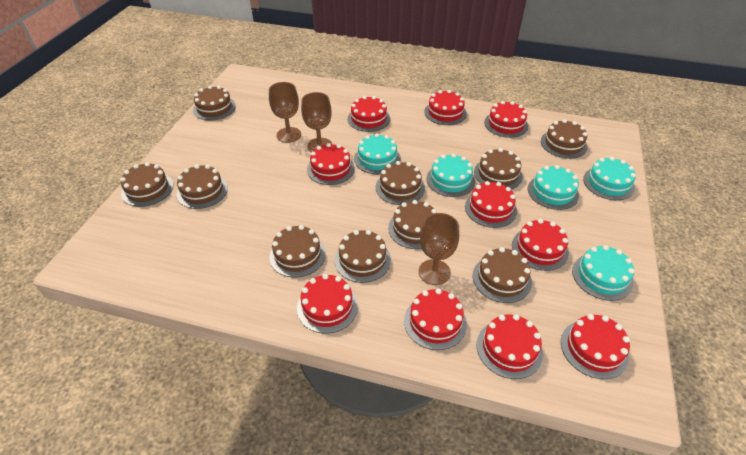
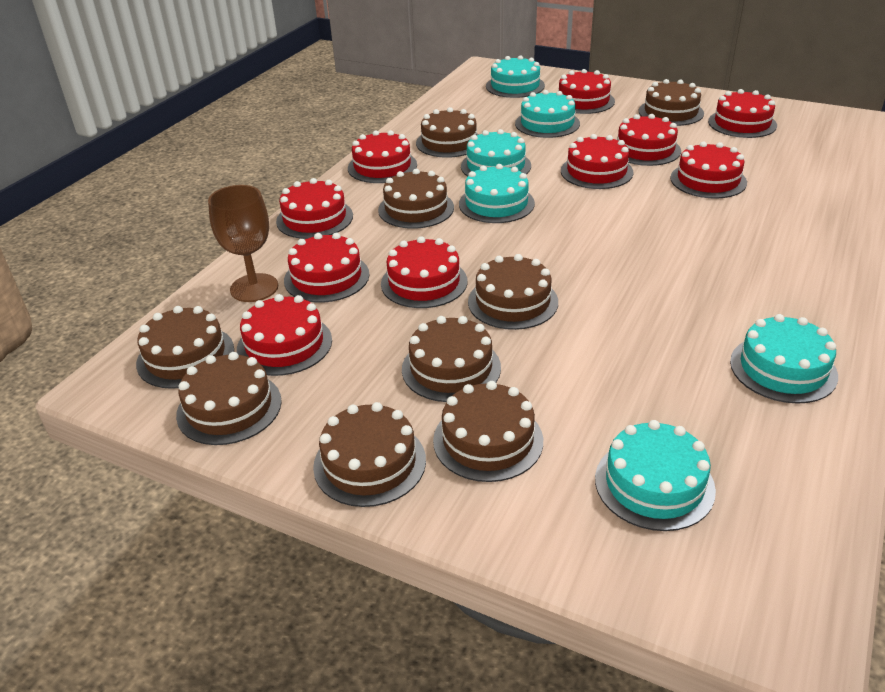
brown cake: [120,162,173,207] [177,165,228,209] [193,86,236,121] [269,225,326,277] [334,230,391,283] [376,161,425,205] [388,200,437,249] [473,247,532,303] [474,148,523,189] [541,119,588,159] = 10 -> [136,306,234,389] [176,352,282,445] [313,402,426,507] [378,169,454,229] [402,316,501,402] [416,107,479,158] [433,381,543,482] [468,254,558,330] [639,79,704,126] = 9
brown goblet: [269,82,301,143] [301,92,332,152] [419,213,459,285] = 3 -> [208,185,278,302] = 1
turquoise cake: [354,133,401,174] [426,154,475,197] [528,165,579,210] [572,245,635,301] [583,157,636,200] = 5 -> [459,164,535,223] [461,129,531,177] [486,55,545,98] [515,90,580,138] [595,420,716,531] [730,314,838,404] = 6

